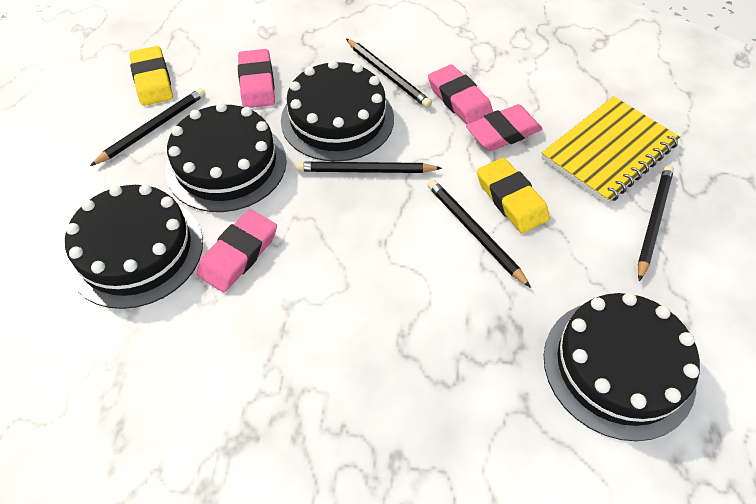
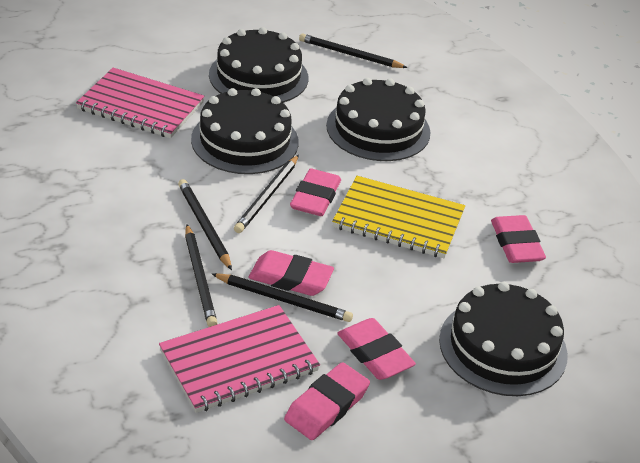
pink eraser: [196,209,277,292] [238,49,275,108] [428,64,493,124] [466,104,542,151] = 4 -> [249,250,334,296] [284,362,370,440] [290,169,341,216] [337,318,416,380] [491,215,546,263] = 5
pink notebook: none = 0 -> [76,68,205,138] [159,305,320,413] = 2
yellow eraser: [129,46,173,106] [477,158,550,233] = 2 -> none = 0

